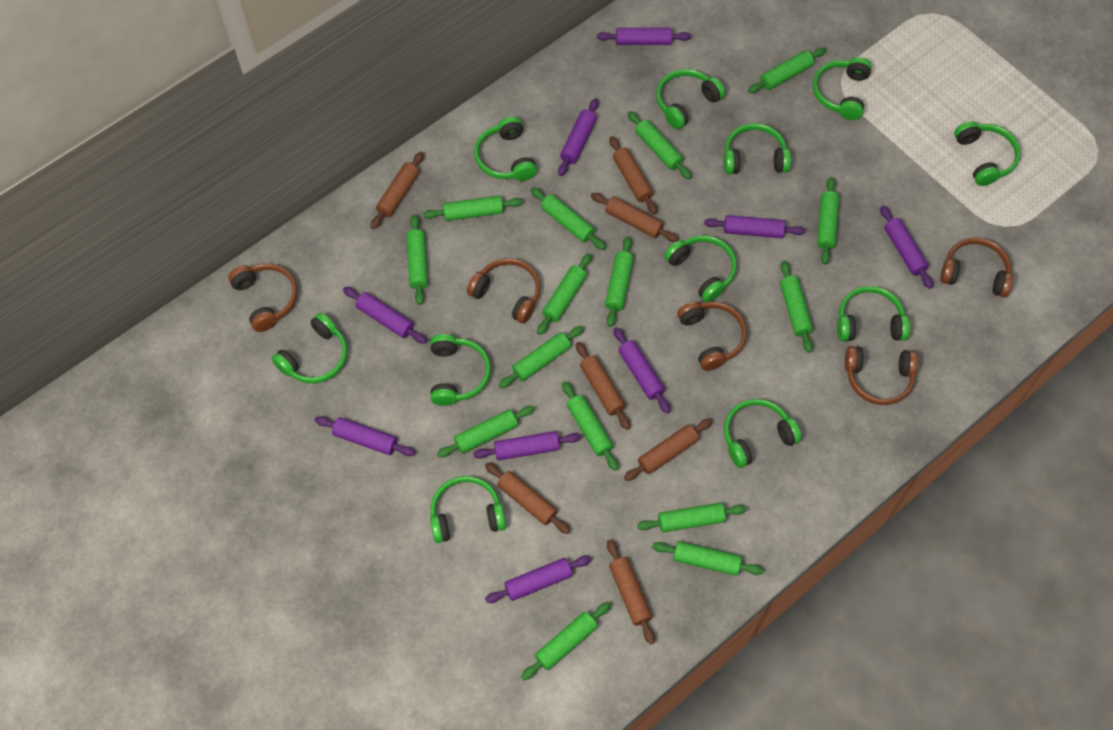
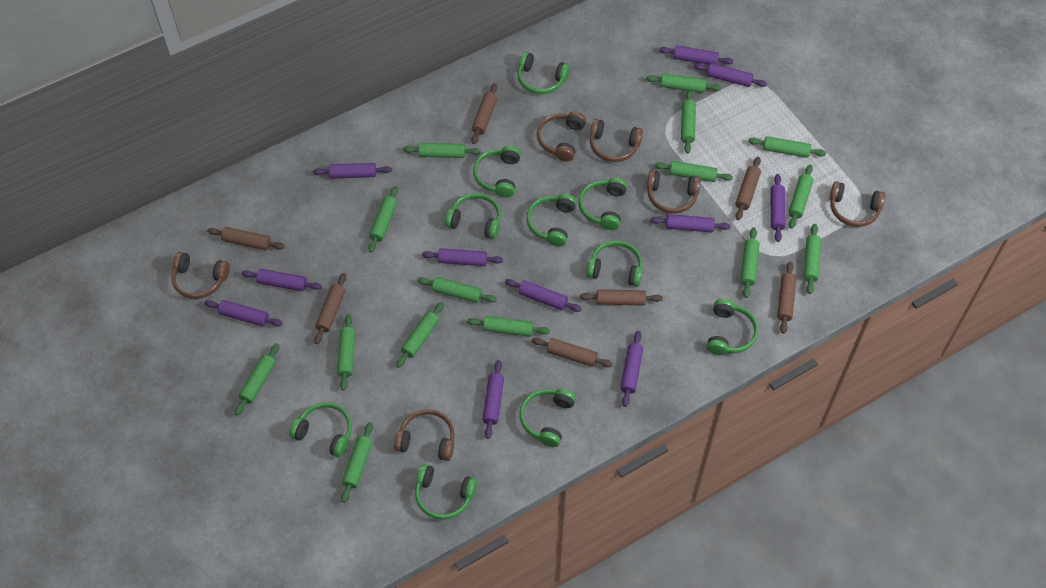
brown headphones: [228,263,297,332] [467,258,541,324] [677,301,747,371] [844,346,918,405] [940,237,1013,297] = 5 -> [171,252,230,299] [394,409,455,461] [537,111,586,162] [590,119,643,162] [647,170,701,214] [830,181,885,227] = 6
green headphones: [272,313,347,384] [430,334,491,406] [430,476,506,543] [474,117,537,181] [656,69,725,129] [664,235,737,302] [724,123,791,174] [724,399,802,468] [813,57,872,120] [837,286,910,341] [954,121,1020,186] = 11 -> [289,402,352,458] [415,464,477,520] [445,193,501,239] [473,146,521,198] [517,52,570,94] [520,389,576,447] [526,194,577,247] [578,178,627,230] [587,240,643,287] [707,299,758,355] = 10
purple rolling pin: [314,416,415,456] [343,287,427,344] [473,431,580,460] [485,556,591,603] [558,98,598,176] [597,28,691,45] [613,327,670,413] [704,215,805,238] [880,205,933,289] = 9 -> [204,300,283,327] [242,269,322,291] [313,163,392,179] [422,248,503,266] [482,360,504,439] [505,279,582,312] [620,331,643,407] [650,214,731,232] [659,45,734,65] [694,63,767,87] [771,174,786,242] = 11

